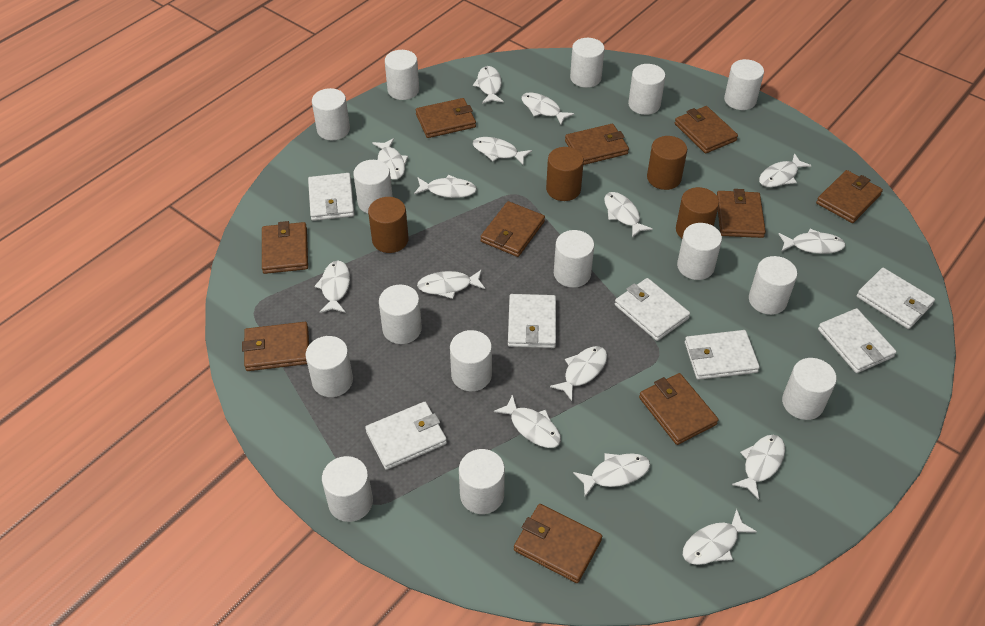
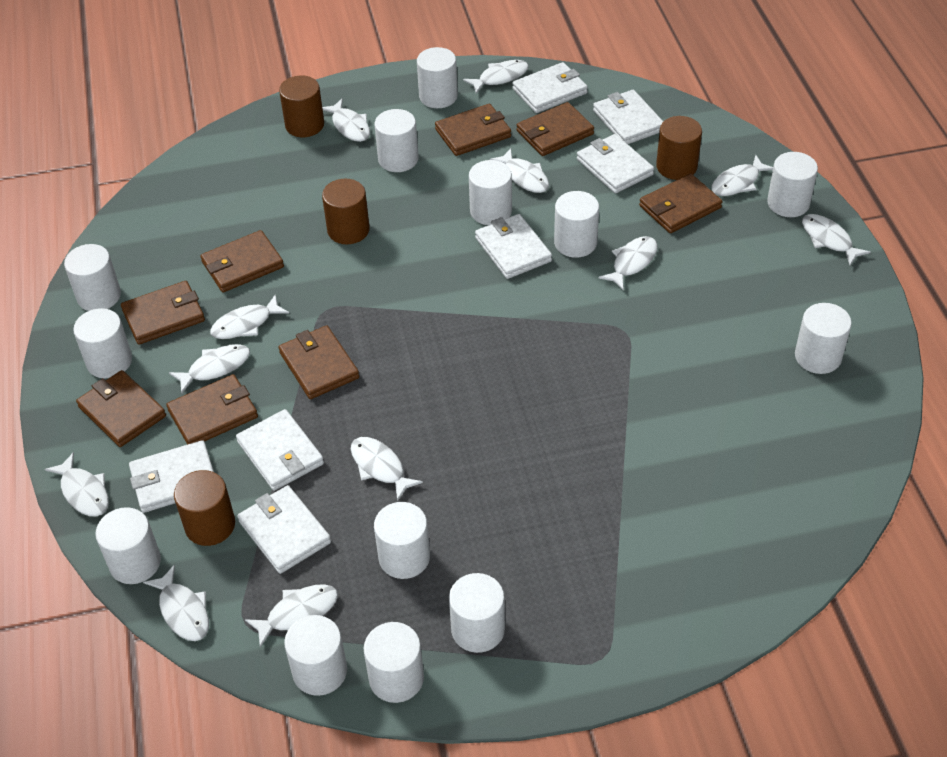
brown wallet: [242,322,309,371] [262,221,308,274] [416,98,476,138] [480,201,545,257] [514,504,602,583] [565,124,629,165] [639,373,718,445] [675,106,738,154] [717,189,766,238] [816,170,883,223] = 10 -> [76,370,166,447] [121,281,205,345] [166,374,258,445] [201,230,284,292] [279,325,359,399] [435,104,511,156] [517,102,594,156] [639,174,722,233] = 8
white cylinder: [305,336,353,397] [312,88,350,140] [322,456,373,522] [353,160,393,213] [379,285,422,344] [385,50,419,100] [450,330,492,391] [459,449,505,514] [554,230,594,288] [570,38,605,88] [628,64,665,115] [677,223,722,280] [724,59,764,110] [749,256,797,315] [782,358,837,420] = 15 -> [64,244,121,311] [73,308,132,379] [95,507,161,584] [284,615,347,696] [364,622,424,703] [374,109,418,172] [374,502,430,579] [417,47,458,108] [449,573,505,653] [469,160,512,225] [554,191,599,258] [767,152,818,217] [795,303,852,374] = 13
white fish: [315,261,350,313] [372,138,408,180] [414,175,477,198] [417,269,485,299] [473,66,504,104] [473,137,532,165] [494,394,561,448] [521,92,574,125] [550,346,607,401] [573,453,650,497] [604,192,653,238] [683,509,757,565] [732,435,785,499] [759,153,812,187] [778,229,846,254] = 15 -> [45,452,109,516] [143,565,209,641] [169,344,250,393] [210,294,289,339] [245,584,338,648] [322,99,370,142] [351,437,423,501] [463,60,529,94] [490,148,549,193] [598,236,657,290] [712,155,773,196] [802,214,871,265] = 12

